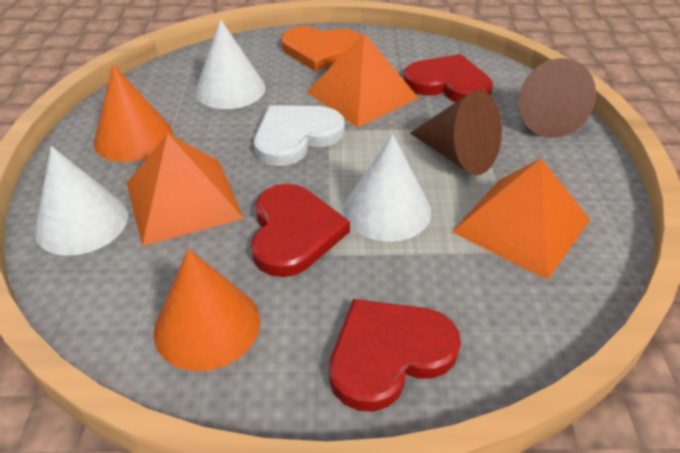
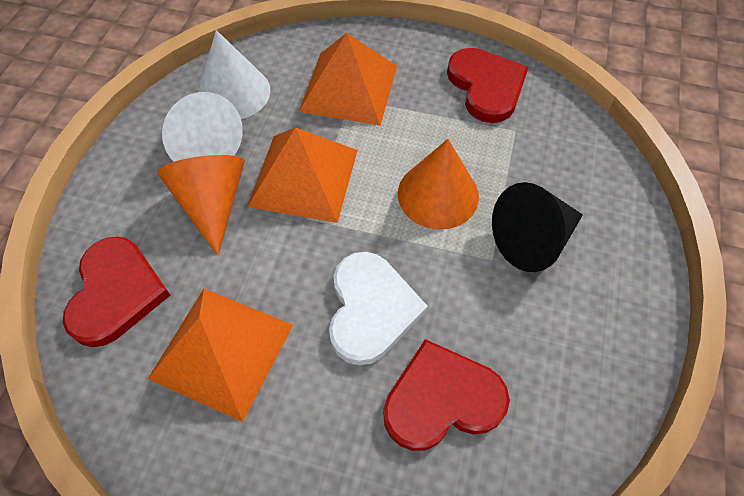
black cone: none = 0 -> [492,182,583,272] = 1
brown cone: [410,90,502,175] [518,58,596,138] = 2 -> none = 0
orange heart: [281,26,360,71] = 1 -> none = 0
white cone: [35,146,128,256] [195,19,266,109] [343,134,431,242] = 3 -> [162,92,243,162] [198,30,271,119] = 2

